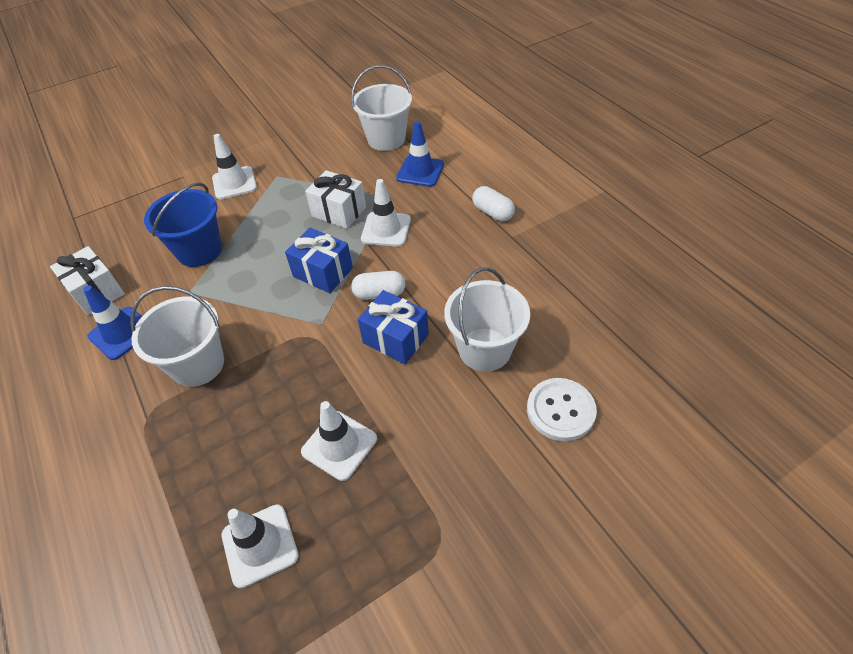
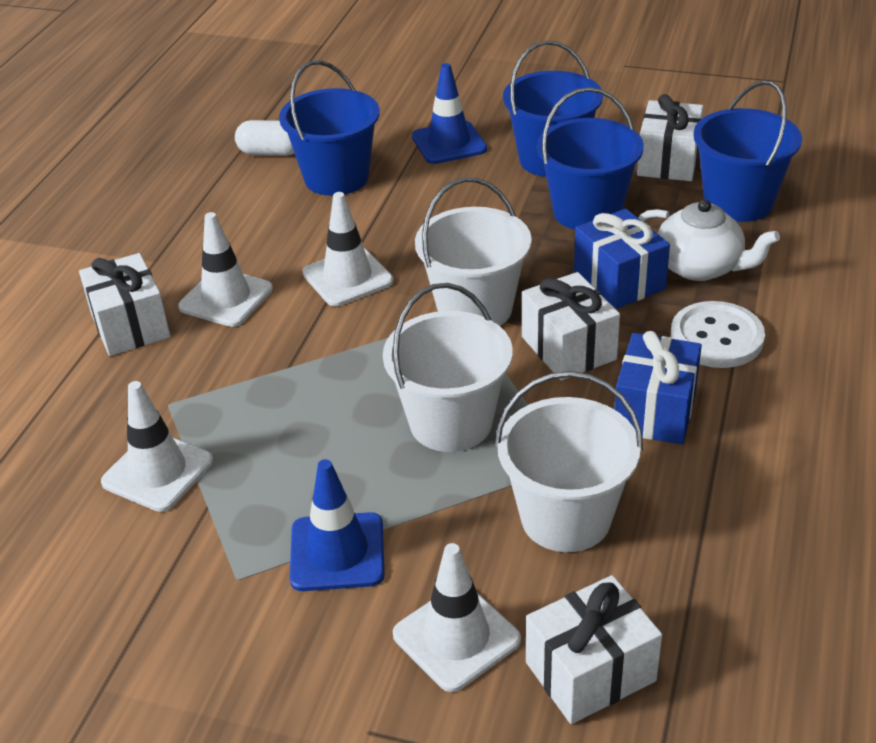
blue bucket: [144,182,222,267] = 1 -> [279,60,380,196] [503,40,603,177] [537,87,644,230] [693,80,802,222] = 4
white capsule: [351,271,405,300] [472,186,515,221] = 2 -> [235,120,294,156] = 1
white gift: [50,246,125,315] [305,170,366,229] = 2 -> [79,253,170,356] [522,272,620,380] [526,575,662,724] [637,94,703,181] = 4
white teapot: none = 0 -> [638,199,780,281] = 1

